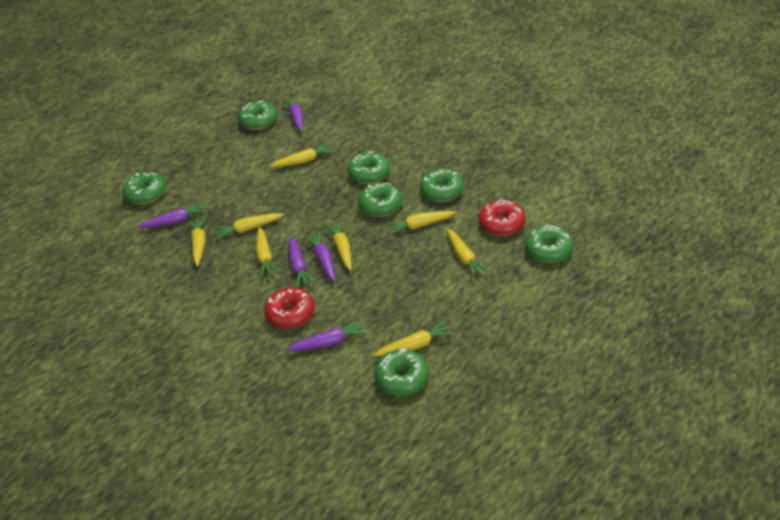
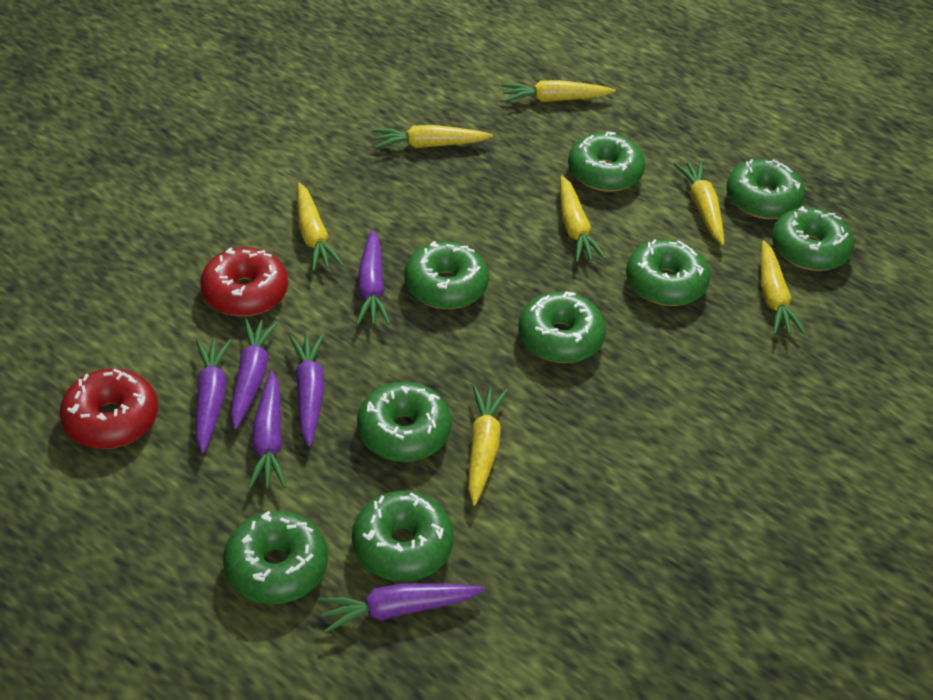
green donut: [123,172,166,205] [238,101,277,130] [348,151,390,184] [358,182,403,217] [375,349,429,396] [420,169,464,202] [525,225,574,263] = 7 -> [223,511,328,604] [352,491,454,582] [357,382,452,462] [404,241,489,309] [518,291,606,363] [568,132,645,192] [626,239,710,306] [727,159,805,219] [772,206,854,271] = 9
purple carrot: [137,202,207,228] [283,96,303,131] [286,319,368,351] [289,236,315,288] [304,231,335,281] = 5 -> [196,339,231,453] [231,318,279,429] [248,370,286,489] [289,334,325,447] [318,583,485,633] [356,229,390,325] = 6
yellow carrot: [189,216,205,267] [213,213,284,240] [256,227,279,278] [270,143,334,167] [324,220,352,271] [374,321,454,356] [385,211,456,235] [446,228,490,278] = 8 -> [297,183,344,272] [372,125,493,149] [468,385,508,506] [501,80,616,102] [560,175,607,262] [674,161,724,245] [761,240,806,335] = 7

